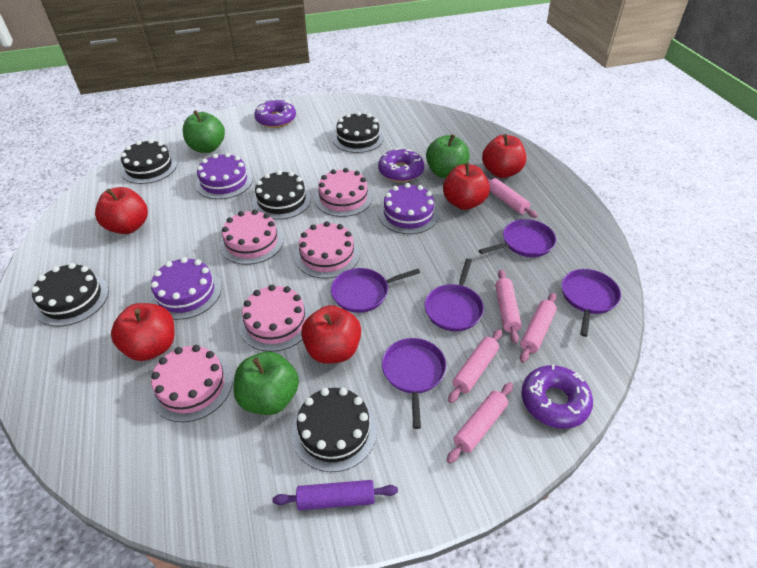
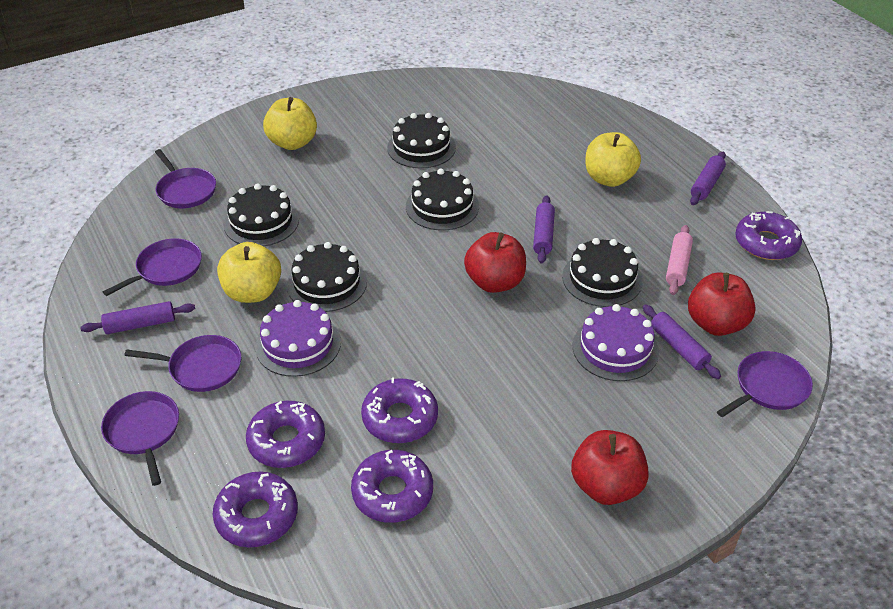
green apple: [183,110,225,153] [233,352,299,415] [426,134,470,178] = 3 -> none = 0
pink cake: [150,345,233,422] [220,210,284,265] [239,285,311,352] [295,221,360,279] [314,168,373,217] = 5 -> none = 0
pink rolling pin: [447,382,513,464] [448,329,502,403] [486,176,538,218] [495,269,522,344] [520,293,557,363] = 5 -> [666,225,693,295] = 1
purple cake: [150,257,221,320] [195,153,253,199] [378,183,439,234] = 3 -> [255,300,341,377] [573,304,659,381] = 2
purple donut: [254,98,296,128] [378,147,424,182] [521,364,593,429] = 3 -> [213,471,298,547] [246,401,325,468] [351,450,433,523] [361,377,438,443] [735,211,802,260] = 5
purple rolling pin: [272,480,398,510] = 1 -> [80,301,195,334] [533,196,555,264] [643,305,721,379] [690,152,726,205] = 4
red apple: [95,187,148,234] [111,303,175,361] [301,305,361,364] [443,163,490,210] [482,134,526,178] = 5 -> [464,232,526,293] [571,430,649,505] [688,272,756,336] = 3
yellow apple: none = 0 -> [217,242,281,303] [263,97,317,150] [585,132,641,187] = 3

